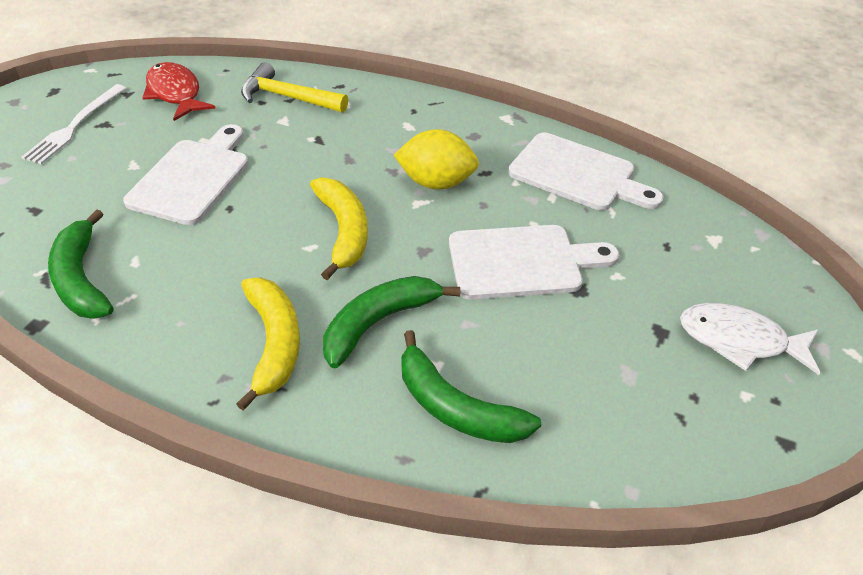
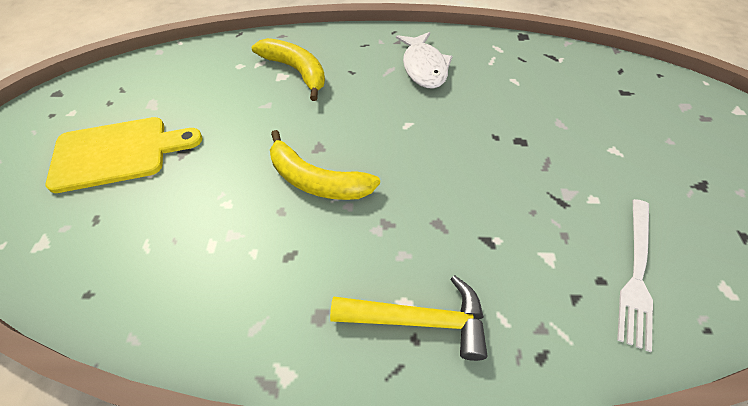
green banana: [48,209,113,319] [323,276,460,368] [401,330,541,443] = 3 -> none = 0
red fish: [142,62,216,121] = 1 -> none = 0
white cutting board: [123,124,249,225] [449,225,619,300] [508,132,664,210] = 3 -> none = 0
yellow cutting board: none = 0 -> [46,117,202,193] = 1
yellow lemon: [394,129,479,190] = 1 -> none = 0

